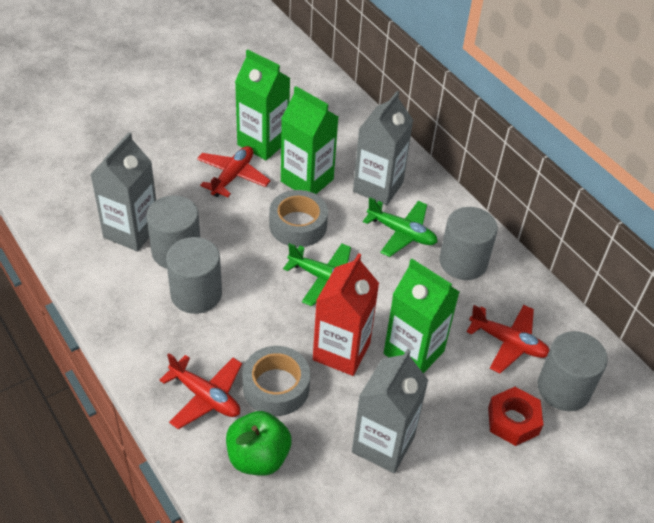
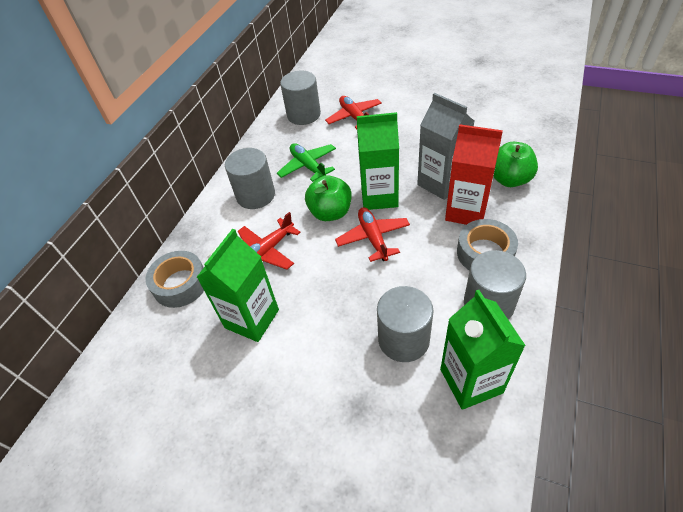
green apple: [226,411,291,476] = 1 -> [305,175,351,221] [493,142,538,187] = 2
green plane: [283,243,351,306] [363,197,438,257] = 2 -> [277,143,336,182] = 1
grey carton: [90,132,156,251] [352,348,429,473] [353,91,413,206] = 3 -> [417,93,474,200] = 1
red nut: [488,387,543,446] = 1 -> none = 0

